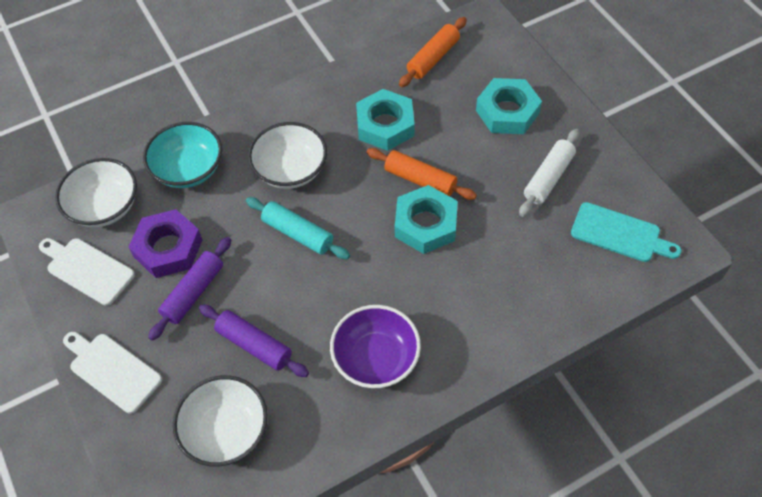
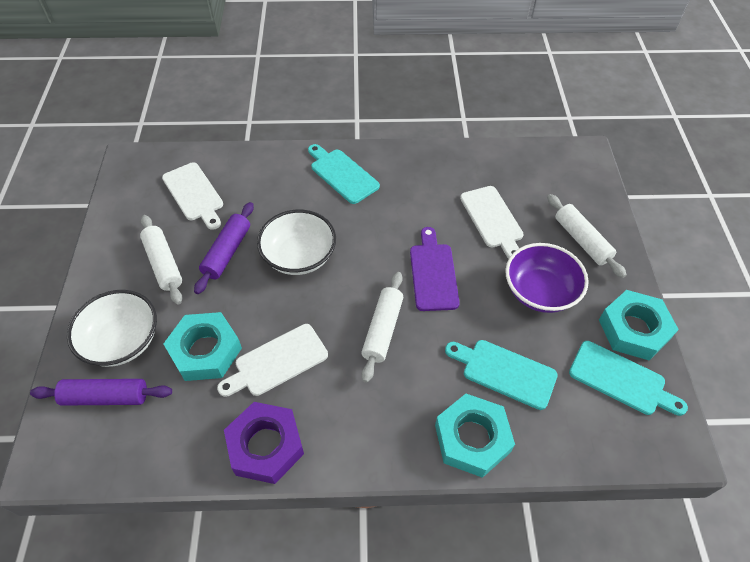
orange rolling pin: [367,148,477,200] [399,17,467,87] = 2 -> none = 0
purple cutting board: none = 0 -> [410,227,460,311] = 1
turquoise bowl: [143,122,222,188] = 1 -> none = 0
turquoise cutting board: [571,202,681,262] = 1 -> [308,144,380,204] [445,340,558,410] [569,341,688,416] = 3
turquoise rolling pin: [246,197,350,259] = 1 -> none = 0
white bowl: [55,158,137,227] [173,375,268,467] [248,122,327,189] = 3 -> [67,290,157,367] [257,210,336,275] = 2
white cutting board: [39,238,135,306] [63,332,162,414] = 2 -> [162,162,223,230] [217,324,328,397] [460,186,523,259] = 3
white rolling pin: [519,129,580,217] = 1 -> [140,215,183,305] [361,272,404,383] [547,194,627,278] = 3

